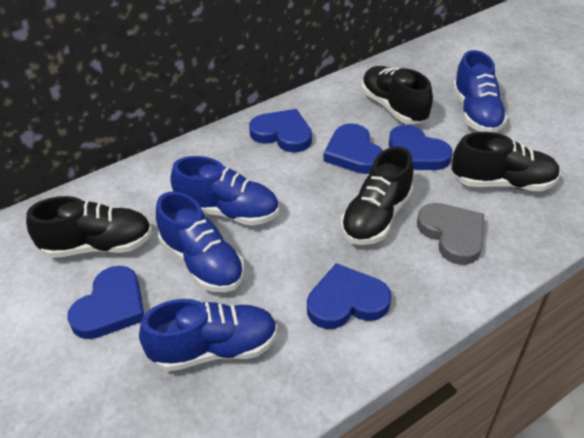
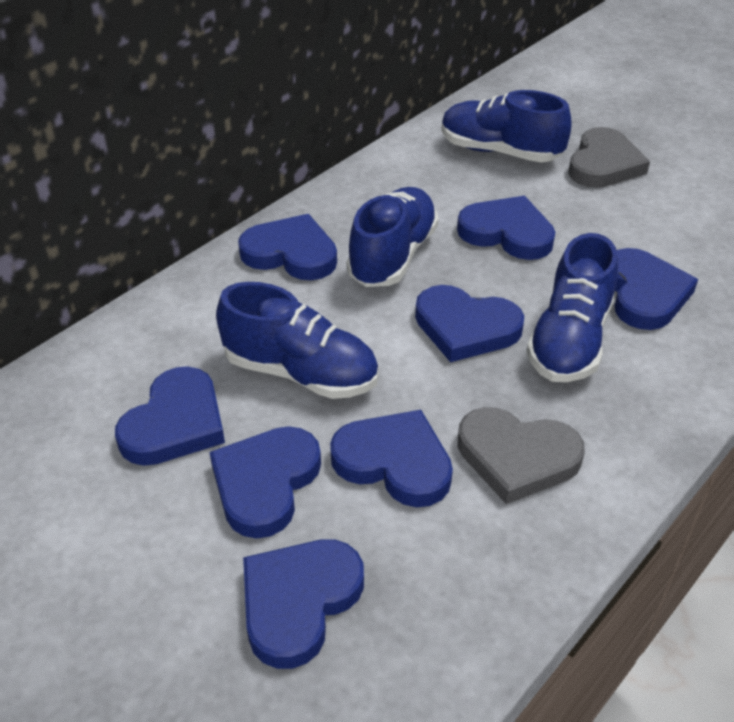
black shoe: [26,196,152,258] [341,146,414,245] [362,66,433,124] [452,132,560,191] = 4 -> none = 0
blue heart: [67,266,144,339] [249,109,312,153] [307,263,391,329] [323,123,383,174] [389,125,452,170] = 5 -> [115,366,225,466] [209,426,321,539] [238,214,337,280] [243,539,364,669] [330,410,453,507] [415,285,524,362] [457,196,555,260] [615,248,698,330] = 8
grey heart: [417,203,484,265] = 1 -> [458,407,585,504] [568,127,650,188] = 2

